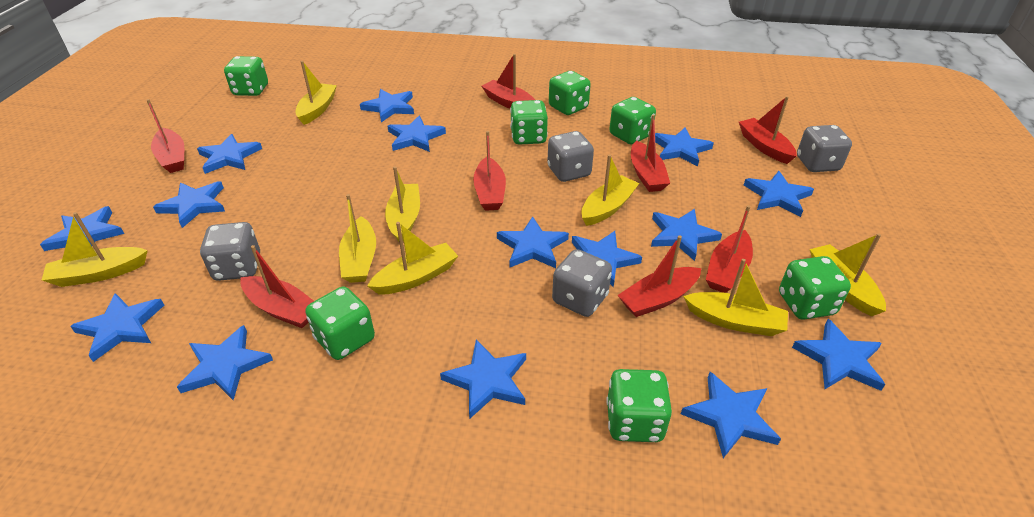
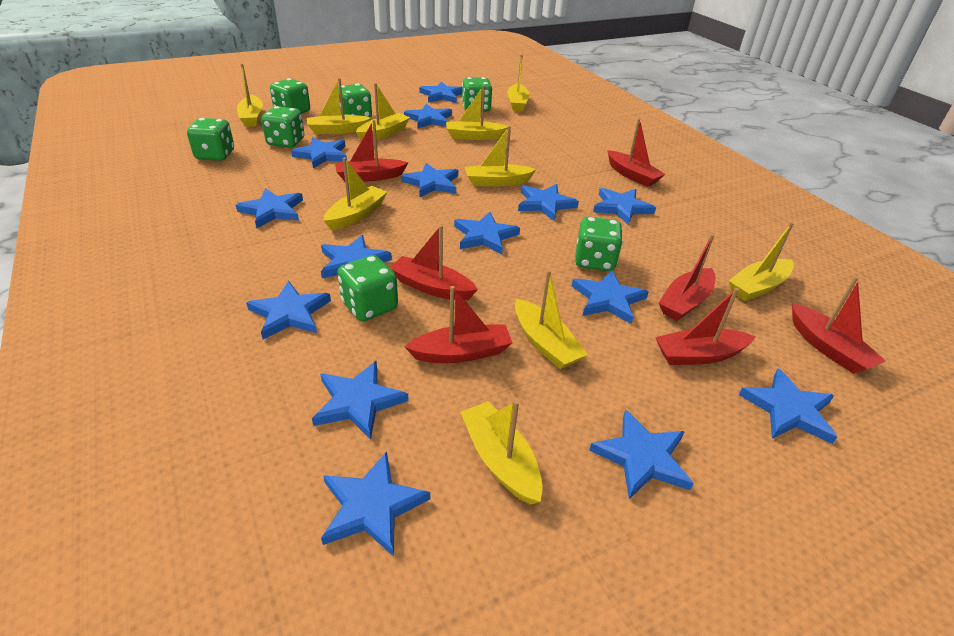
grey dice: [200,222,260,281] [547,131,594,182] [552,249,612,317] [797,125,852,172] = 4 -> none = 0
red boat: [147,99,184,173] [240,245,314,328] [473,131,506,211] [482,54,535,109] [618,235,701,317] [631,115,670,192] [706,205,753,293] [739,96,797,164] = 8 -> [335,120,408,182] [390,225,478,300] [404,286,513,363] [607,119,665,187] [655,288,756,365] [659,234,715,321] [792,277,886,374] = 7
yellow boat: [42,212,148,287] [295,61,337,125] [339,194,376,283] [367,222,458,294] [385,166,420,241] [581,154,639,226] [683,259,788,336] [810,233,886,316] = 8 -> [237,64,263,127] [307,78,371,134] [323,157,387,230] [356,83,410,141] [446,85,508,140] [460,400,543,505] [465,126,536,186] [507,54,529,111] [515,270,588,369] [729,222,794,301] = 10

